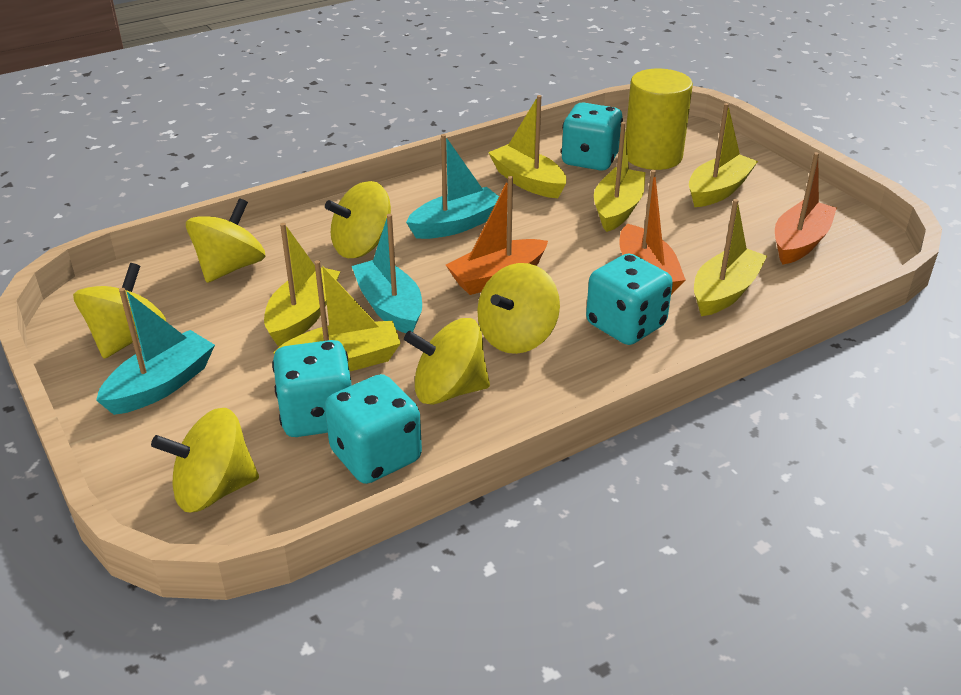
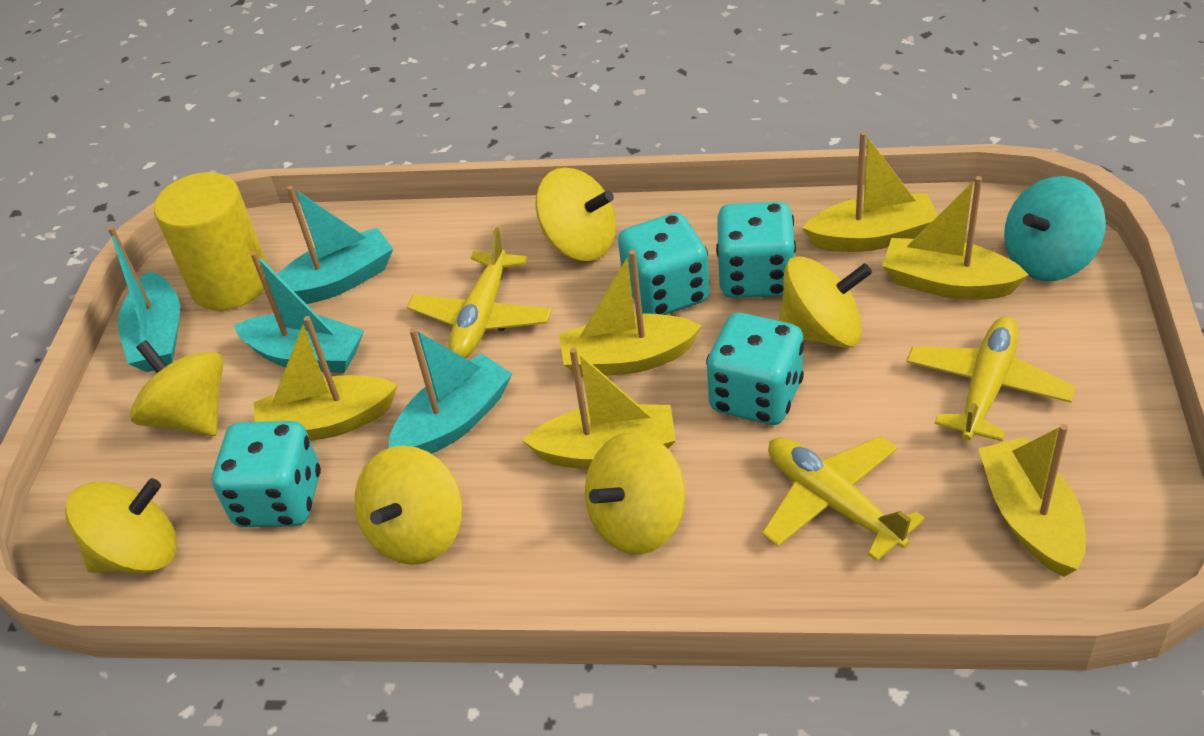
orange boat: [446,176,548,295] [619,170,686,295] [775,152,837,265] = 3 -> none = 0
turquoise boat: [96,288,215,415] [352,214,422,333] [406,134,499,239] = 3 -> [108,226,180,372] [234,251,364,373] [277,186,393,304] [389,328,512,454] = 4
turquoise spinning top: none = 0 -> [1004,176,1106,281] = 1
yellow plane: none = 0 -> [407,227,552,358] [762,436,925,561] [906,316,1076,442] = 3

